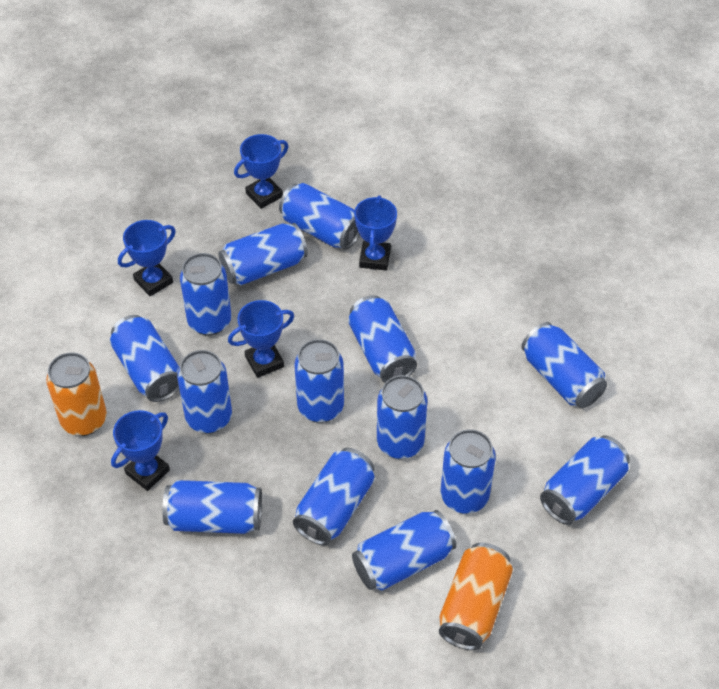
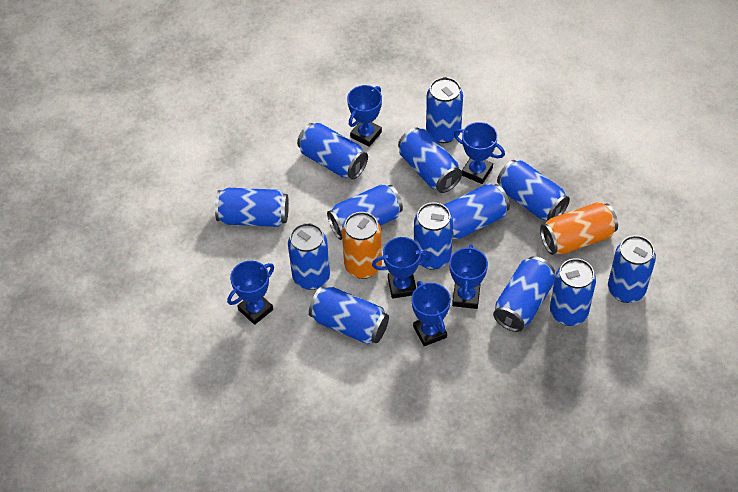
blue can: [110,315,180,402] [162,480,262,534] [177,350,232,434] [180,253,232,336] [218,223,308,285] [279,183,360,250] [293,448,375,546] [294,339,344,423] [348,295,417,383] [352,510,456,591] [377,375,427,459] [441,429,496,514] [522,322,607,408] [540,435,630,525] = 14 -> [215,188,289,227] [288,223,330,290] [297,123,368,180] [309,286,389,344] [327,184,403,240] [398,127,462,193] [414,202,453,270] [426,77,463,143] [444,183,510,239] [493,256,555,332] [497,160,570,221] [550,258,596,326] [608,235,656,303] = 13
blue trophy: [111,410,170,491] [118,220,176,296] [228,300,294,378] [234,134,289,209] [354,195,397,271] = 5 -> [227,261,274,325] [347,85,382,147] [372,237,432,299] [411,281,451,346] [449,244,488,309] [454,122,505,184] = 6

